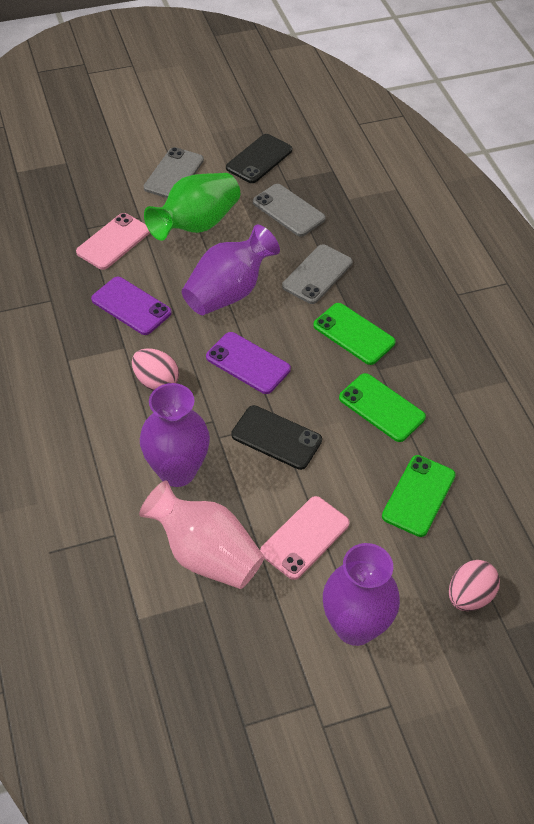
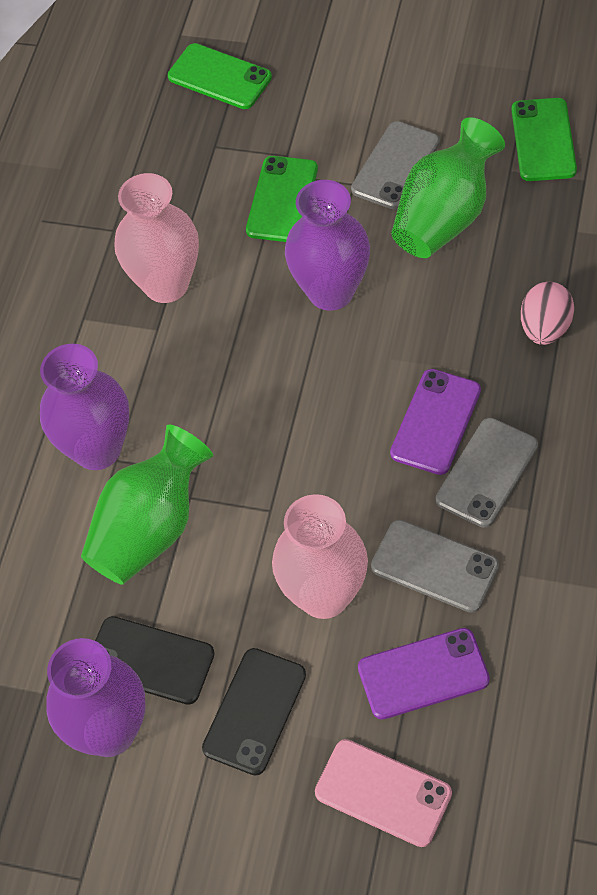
green vase: [144,173,240,241] = 1 -> [81,424,213,585] [391,117,505,258] = 2
pink egg: [132,348,179,391] [449,560,500,611] = 2 -> [521,282,574,345] = 1
pink phone: [76,213,150,270] [260,496,350,580] = 2 -> [315,739,452,847] = 1
pink vase: [139,481,264,589] = 1 -> [114,173,199,303] [272,494,368,619] = 2

